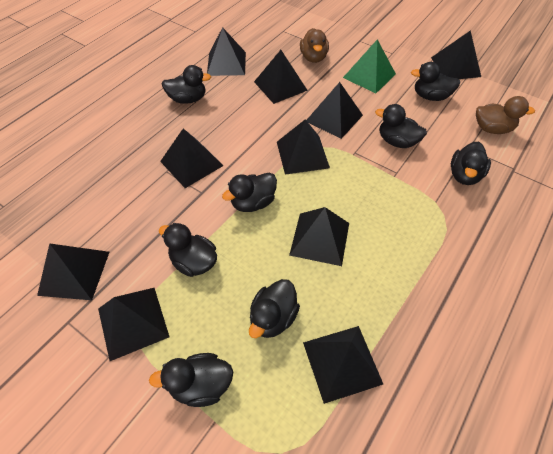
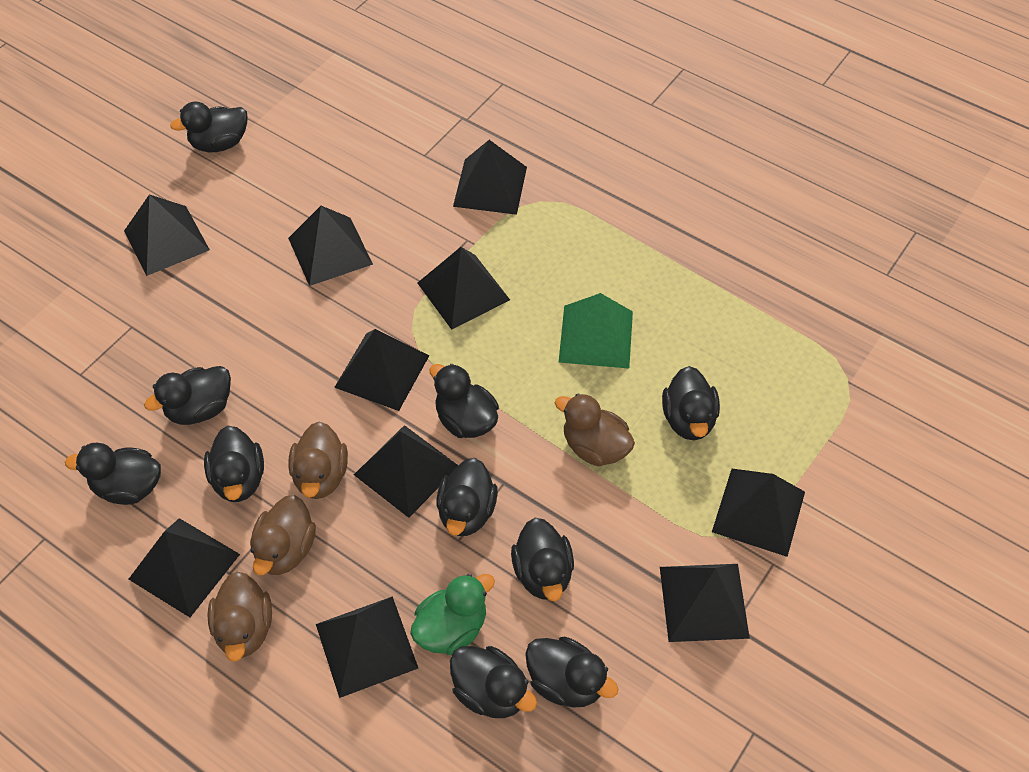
black duck: [149,353,233,407] [159,223,217,277] [162,65,211,104] [222,172,277,212] [249,279,300,338] [375,104,427,148] [411,62,460,101] [451,142,491,185] = 8 -> [65,443,161,505] [144,366,231,425] [170,102,248,152] [204,426,264,502] [429,364,499,438] [436,458,498,536] [450,646,537,718] [511,518,574,601] [525,636,618,708] [662,366,720,440] = 10
brown duck: [300,28,329,63] [476,96,535,134] = 2 -> [208,572,272,662] [250,495,316,575] [288,422,348,499] [555,393,635,466] = 4
green duck: none = 0 -> [410,574,495,655] = 1

